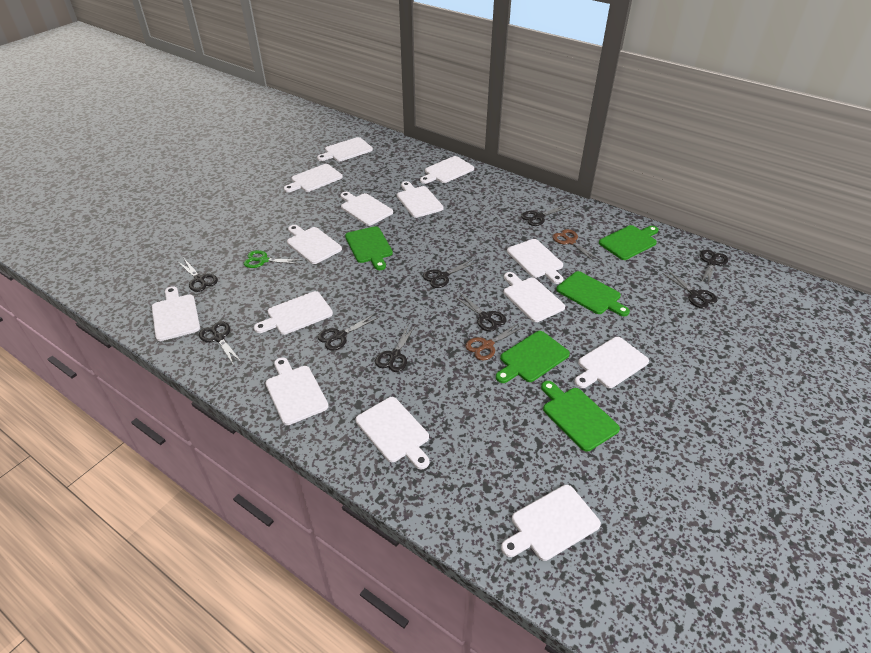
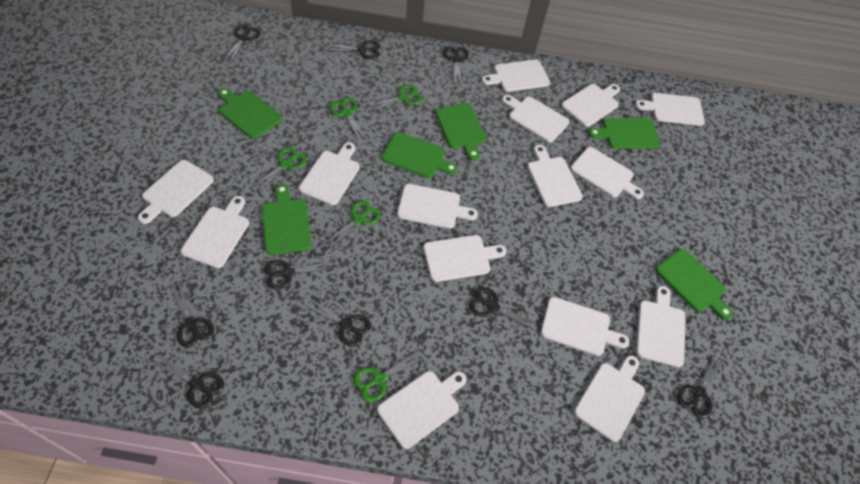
brown scissors: [465,324,524,360] [553,229,599,261] = 2 -> none = 0
green cutting board: [345,226,393,270] [496,331,570,383] [541,381,620,452] [556,271,630,316] [599,225,659,260] = 5 -> [218,88,282,139] [262,184,312,255] [382,132,458,178] [435,103,486,161] [588,118,661,149] [656,249,733,320] = 6
green scissors: [244,250,303,268] = 1 -> [251,147,307,193] [323,200,381,250] [329,97,367,141] [353,350,426,402] [365,85,423,112] = 5
white cutting board: [152,286,200,341] [254,291,333,335] [265,357,328,425] [284,164,343,192] [287,225,342,264] [317,137,373,161] [340,192,393,226] [356,397,429,470] [397,181,444,218] [420,156,474,184] [501,485,601,561] [504,272,565,322] [507,239,563,284] [574,337,649,388] = 14 -> [138,160,214,224] [181,196,249,268] [299,142,360,205] [377,371,467,449] [397,184,478,229] [423,235,506,282] [482,59,550,92] [502,95,569,143] [527,145,583,207] [540,297,629,356] [561,84,620,127] [570,147,644,199] [574,355,645,442] [635,93,705,126] [636,286,686,367] = 15

